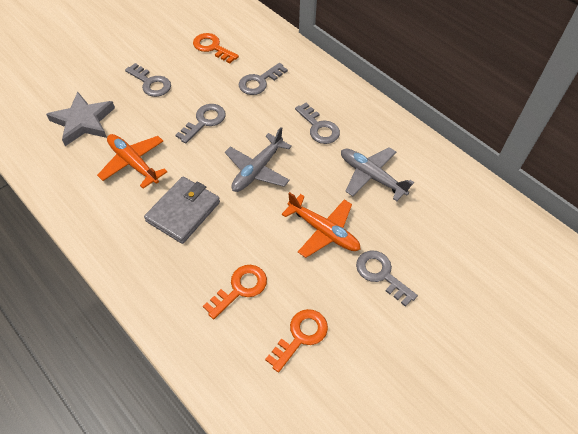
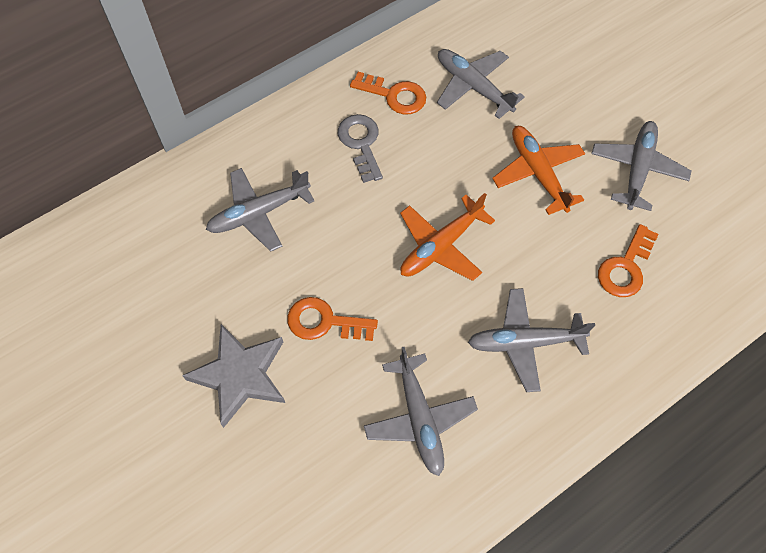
grey key: [125,63,171,97] [176,104,226,144] [239,63,288,95] [295,102,340,144] [356,251,418,307] = 5 -> [338,114,383,183] = 1
grey plane: [225,127,292,192] [341,147,414,201] = 2 -> [206,168,315,252] [364,347,478,476] [437,49,525,119] [468,288,595,392] [591,121,691,211] = 5
grey wallet: [144,176,220,244] = 1 -> none = 0

